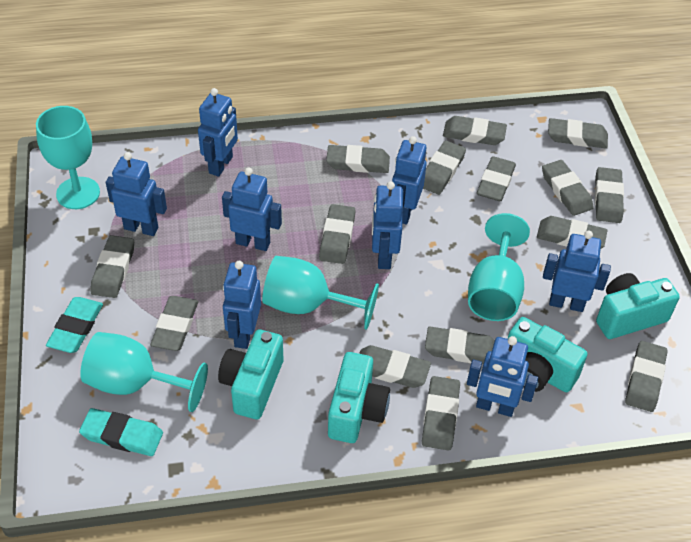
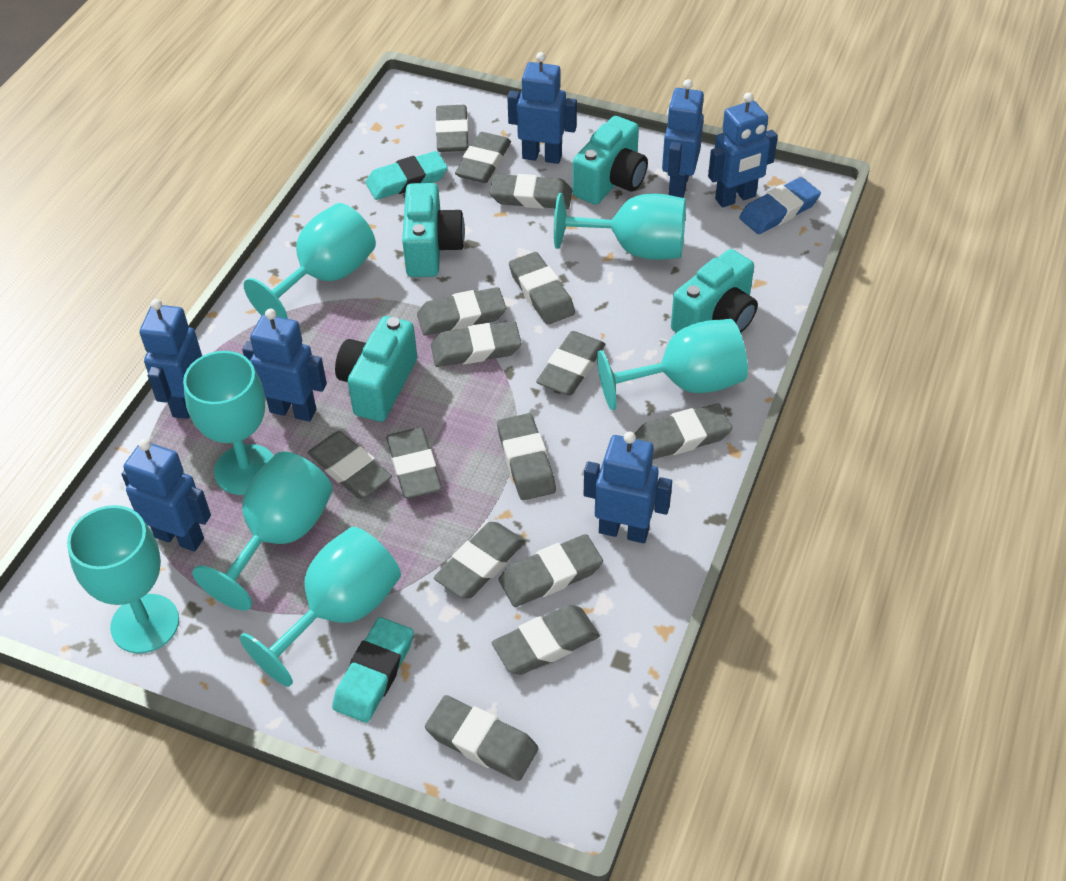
blue eraser: none = 0 -> [739,177,821,234] = 1
blue robot: [106,152,167,236] [198,88,238,177] [222,167,282,251] [223,261,261,349] [372,181,403,269] [392,136,427,224] [467,336,538,417] [543,230,611,312] = 8 -> [122,439,211,552] [140,299,202,419] [242,309,327,421] [507,52,577,164] [584,431,672,543] [662,79,704,198] [708,92,778,208] = 7
turquoise goblet: [36,106,100,209] [80,332,208,412] [262,256,379,330] [468,213,530,321] = 4 -> [67,505,179,654] [183,351,274,495] [192,451,333,611] [239,527,401,687] [244,203,376,319] [554,193,686,260] [597,319,748,410] = 7

